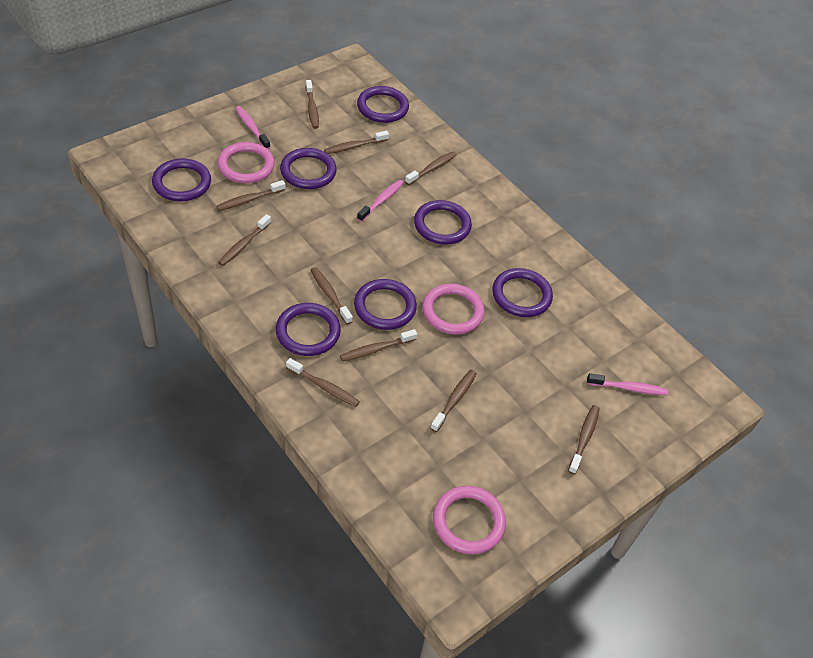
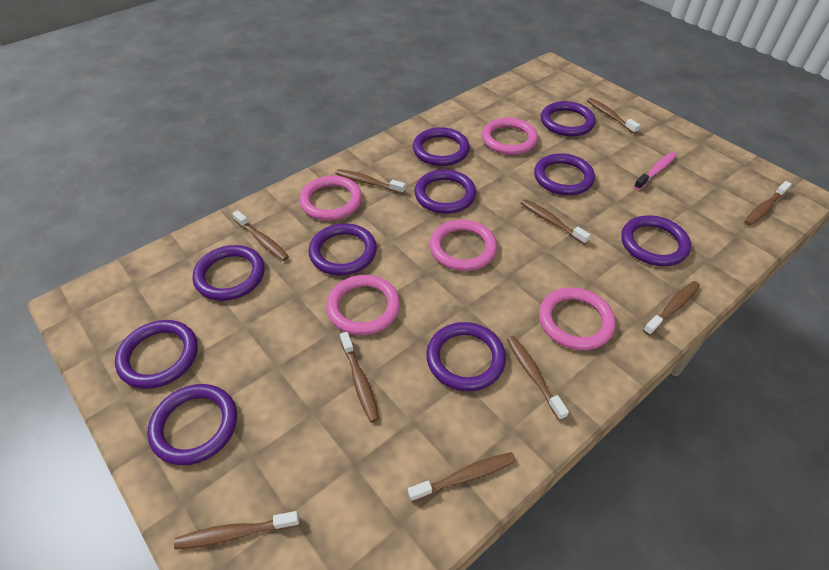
pink ring: [218,142,275,183] [422,284,485,334] [433,486,506,554] = 3 -> [299,176,362,221] [326,275,400,335] [430,220,497,271] [482,118,538,155] [539,287,616,350] = 5
pink toothbrush: [235,106,270,149] [357,180,404,222] [587,373,668,395] = 3 -> [634,152,677,190] = 1
purple ring: [152,158,211,201] [276,303,341,356] [280,148,337,189] [354,279,417,330] [357,86,409,123] [414,200,472,245] [492,268,553,317] = 7 -> [115,320,198,389] [147,384,237,465] [193,245,265,301] [309,223,377,275] [413,127,470,166] [415,170,476,214] [426,322,506,391] [534,153,595,195] [541,101,596,136] [621,215,691,266] = 10

